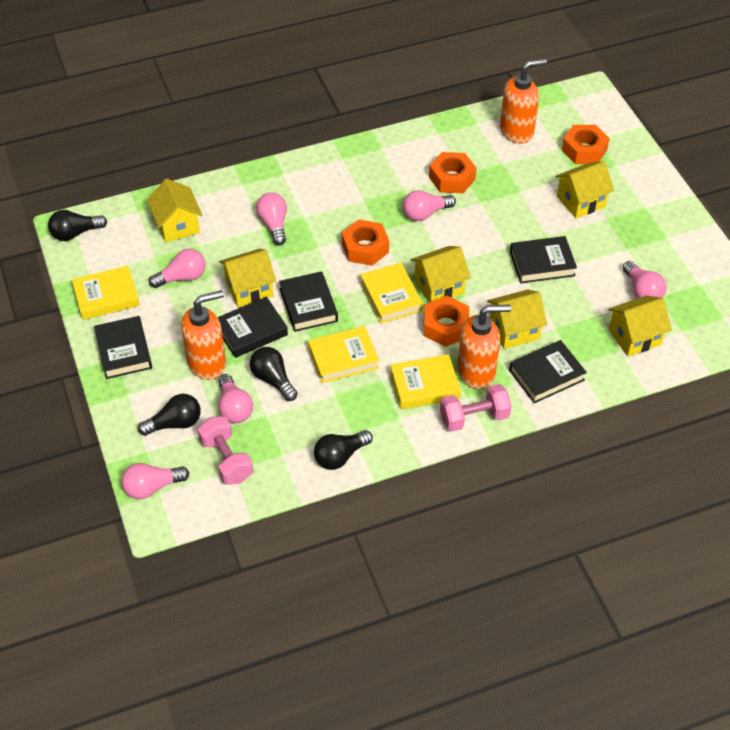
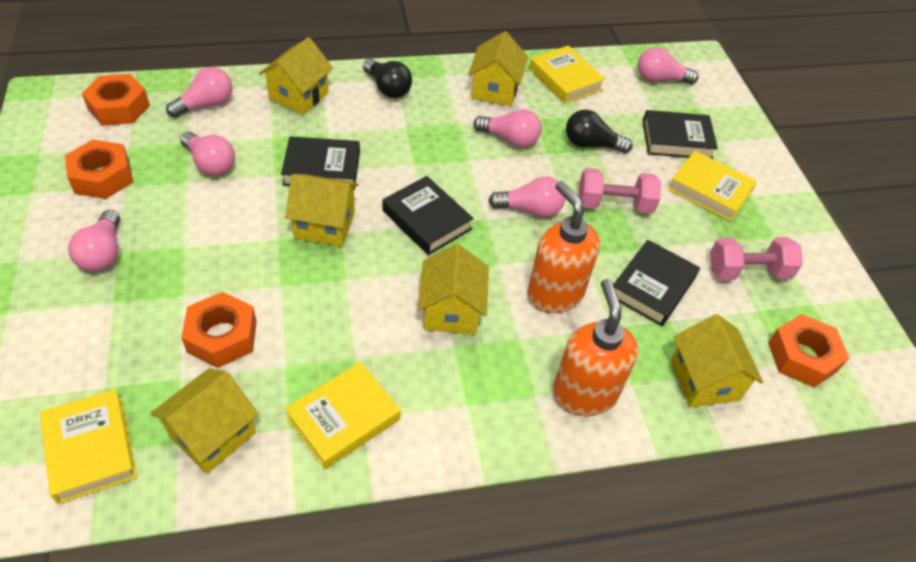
black book: [94,316,152,379] [218,297,288,358] [279,271,338,332] [509,340,587,403] [510,236,577,283] = 5 -> [281,137,360,190] [382,176,474,255] [613,240,700,326] [643,110,718,159] = 4
black light bulb: [48,210,107,241] [138,394,201,436] [250,347,298,401] [314,430,373,470] = 4 -> [363,59,412,98] [566,110,633,153] = 2
orange soap dispenser: [181,290,226,380] [457,304,511,389] [500,58,547,144] = 3 -> [527,181,600,313] [553,279,638,416] = 2

